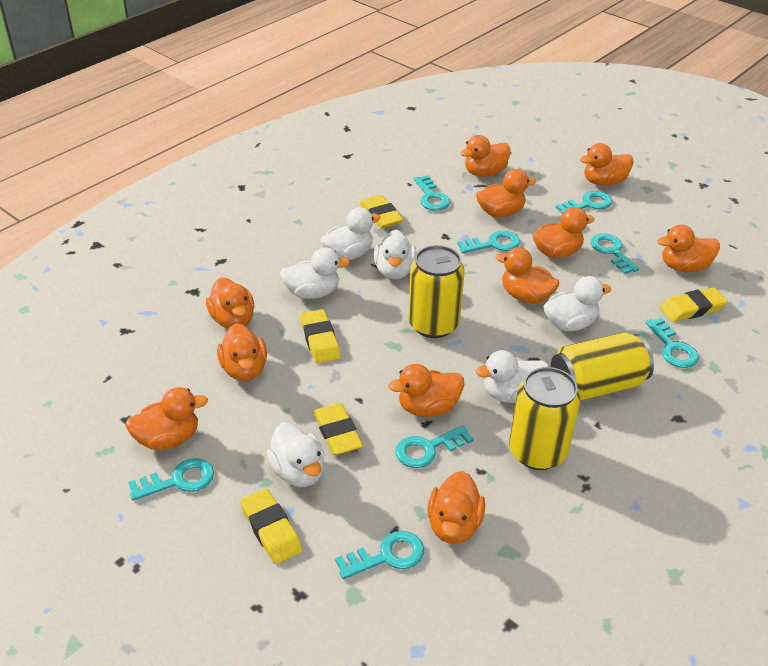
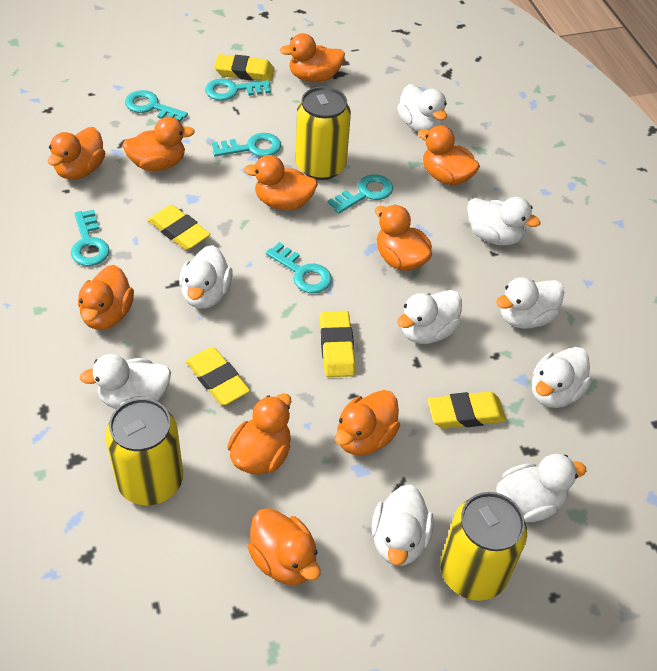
orange duck: [125,387,208,450] [206,277,254,329] [217,323,267,381] [388,364,464,417] [427,471,485,544] [460,135,511,177] [476,169,536,217] [496,247,559,304] [533,207,595,258] [580,143,634,186] [658,225,720,272] = 11 -> [48,127,105,180] [78,265,134,330] [122,117,195,171] [227,393,291,475] [243,155,318,210] [248,508,321,585] [279,33,345,82] [335,390,400,456] [375,205,432,271] [418,125,480,185] = 10
turquoise key: [128,458,214,501] [335,531,424,579] [395,425,473,468] [414,175,450,211] [457,231,520,253] [556,191,613,214] [591,233,639,274] [645,318,699,368] = 8 -> [71,210,110,266] [125,90,188,122] [205,79,271,101] [212,133,281,157] [266,242,332,293] [328,174,393,214] = 6
white duck: [267,423,325,487] [280,247,350,299] [320,207,381,260] [374,230,417,280] [476,350,549,403] [543,276,611,331] = 6 -> [80,354,171,409] [179,245,233,308] [372,484,434,566] [397,84,447,132] [397,290,462,344] [467,197,540,246] [496,277,564,329] [496,454,587,522] [532,347,592,408] = 9

